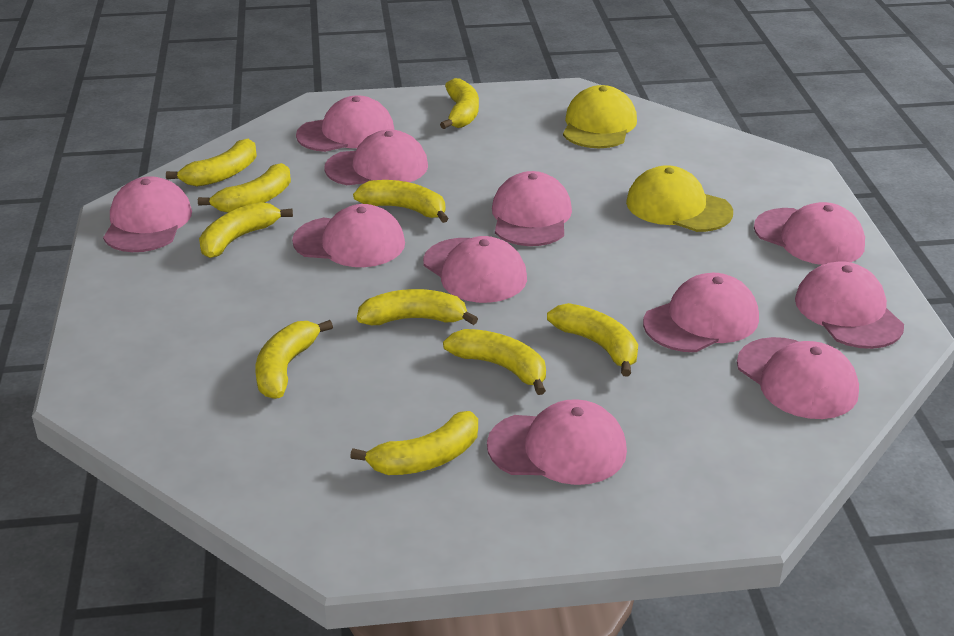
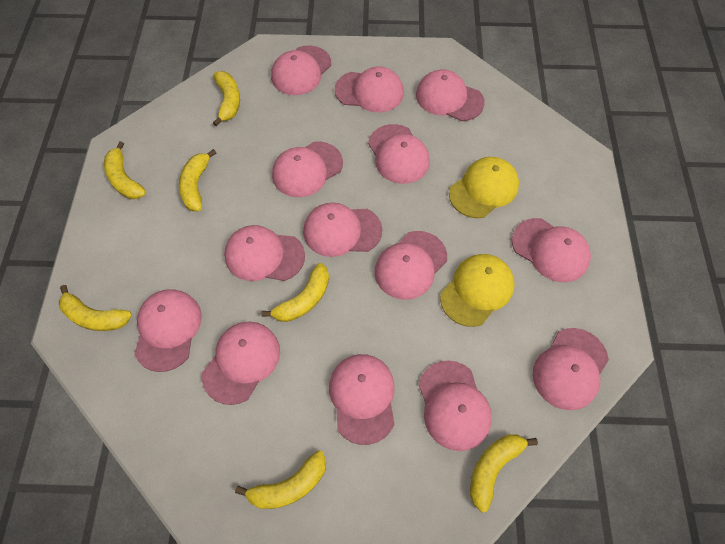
pink cap: [103,176,192,252] [292,204,405,267] [296,95,394,152] [324,130,428,185] [423,236,527,303] [487,399,627,485] [492,171,572,246] [643,273,759,352] [737,337,859,419] [754,202,865,265] [795,261,904,349] = 11 -> [134,289,202,372] [202,322,280,405] [224,225,305,281] [271,45,331,95] [272,141,343,197] [303,203,382,257] [329,354,395,445] [335,67,404,112] [368,124,430,184] [375,231,447,300] [416,69,485,121] [418,360,492,451] [512,218,591,282] [533,328,609,410] = 14
yellow banana: [166,139,257,187] [198,163,291,213] [199,202,293,258] [255,320,333,399] [350,411,478,475] [353,180,449,223] [357,289,478,325] [440,78,479,129] [443,329,546,395] [547,303,638,376] = 10 -> [59,285,132,331] [104,141,146,199] [179,149,216,211] [213,71,240,126] [235,450,326,509] [261,263,329,322] [470,434,538,513] = 7

